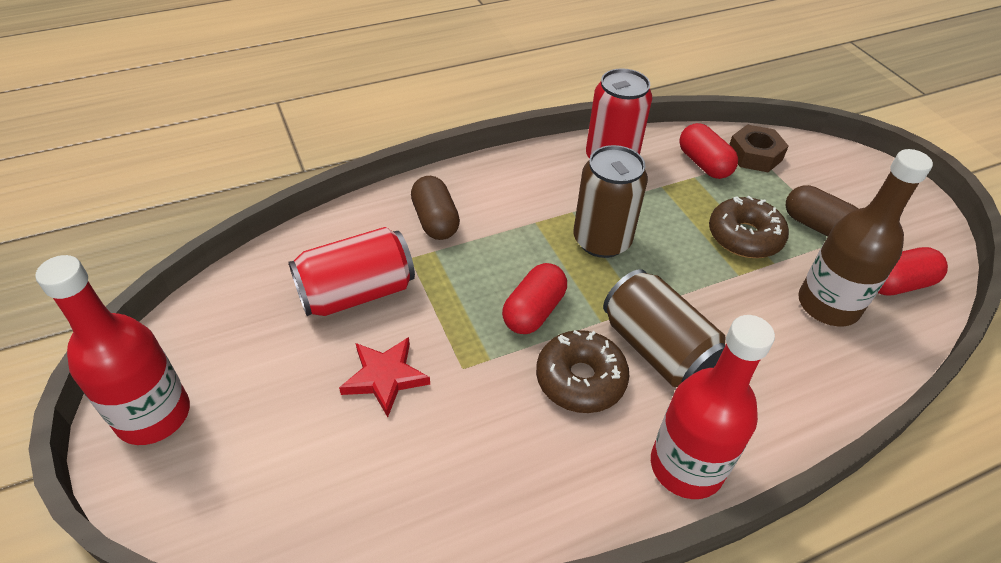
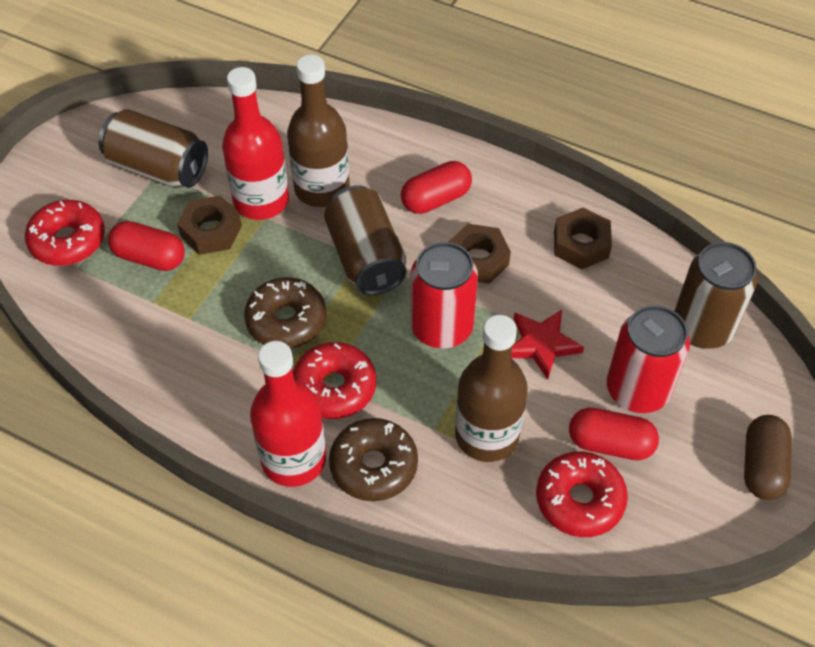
brown bottle: [798,149,933,326] = 1 -> [287,54,350,207] [455,315,528,462] = 2
brown can: [573,145,648,258] [603,269,726,387] = 2 -> [99,109,208,188] [324,185,407,295] [675,242,758,348] = 3
brown capsule: [411,176,460,240] [786,185,858,236] = 2 -> [744,415,792,500] = 1
brown nut: [729,124,789,172] = 1 -> [177,196,242,255] [449,224,511,284] [554,208,612,269] = 3
red donut: none = 0 -> [25,200,105,266] [293,342,376,419] [536,451,628,537] = 3

